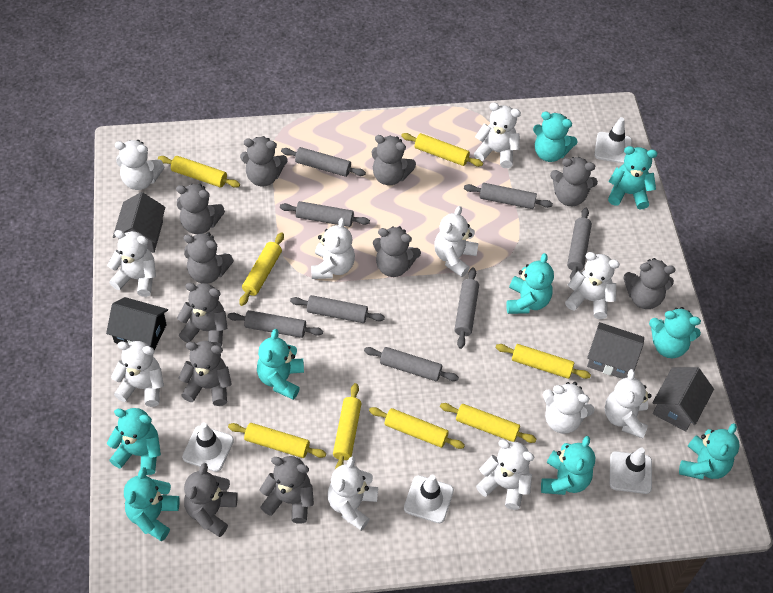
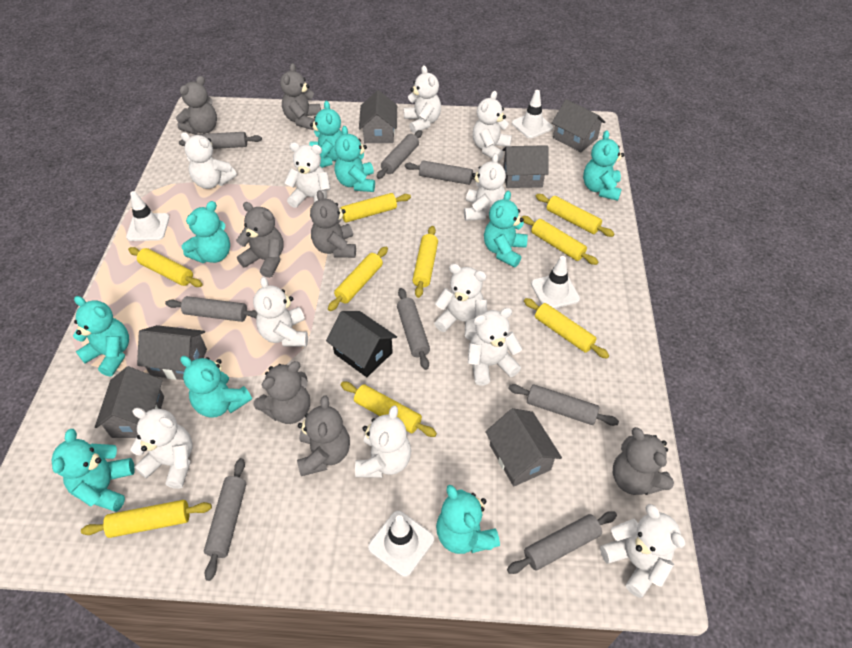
grey house: [113,192,166,253] [587,322,644,379] [652,367,714,431] = 3 -> [95,366,164,438] [137,325,207,380] [359,90,397,143] [485,408,562,487] [502,145,549,188] [552,99,605,152] = 6
grey teddy bear: [176,184,225,234] [177,283,228,347] [178,341,232,406] [184,233,234,284] [184,463,238,537] [240,136,287,186] [259,456,314,524] [372,135,416,185] [373,226,421,277] [550,157,598,206] [623,258,675,309] = 11 -> [176,76,217,134] [236,202,284,278] [254,361,310,424] [280,63,321,130] [297,396,350,476] [310,190,356,258] [613,427,674,495] = 7
yellow rolling pin: [158,156,240,188] [228,423,326,458] [239,232,284,306] [333,383,362,469] [369,407,465,449] [401,133,483,167] [440,403,537,443] [496,344,591,379] = 8 -> [81,500,212,538] [128,247,203,287] [328,247,388,311] [340,193,411,223] [341,382,437,437] [413,226,438,298] [521,216,598,265] [524,298,609,359] [536,194,614,237] = 9

